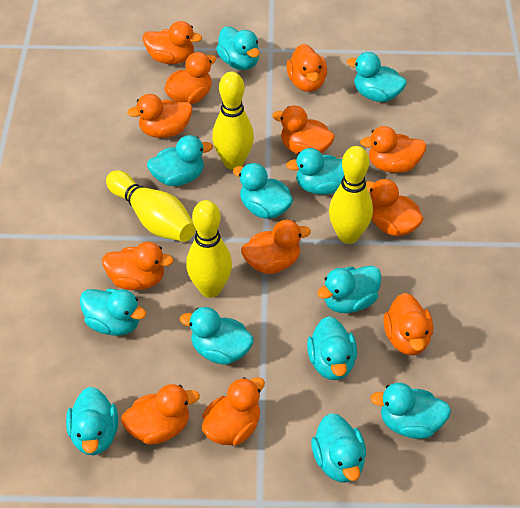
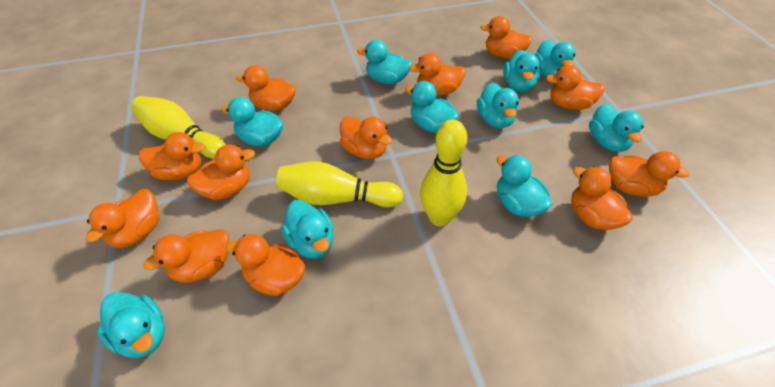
turquoise duck: [66,387,118,455] [80,288,146,336] [147,135,213,186] [180,307,254,364] [216,26,260,70] [233,163,293,219] [286,148,344,194] [307,316,357,380] [311,413,366,483] [317,266,381,313] [347,52,407,102] [370,383,451,439] = 12 -> [97,292,165,358] [221,97,283,146] [281,200,334,259] [357,40,412,84] [405,81,459,133] [477,83,519,128] [497,155,552,217] [503,50,541,92] [535,40,575,77] [589,103,644,152] = 10
yellow bowling pin: [106,171,196,242] [186,200,232,298] [212,72,254,170] [329,146,373,244] = 4 -> [131,96,226,159] [276,162,403,207] [420,119,467,226] = 3

